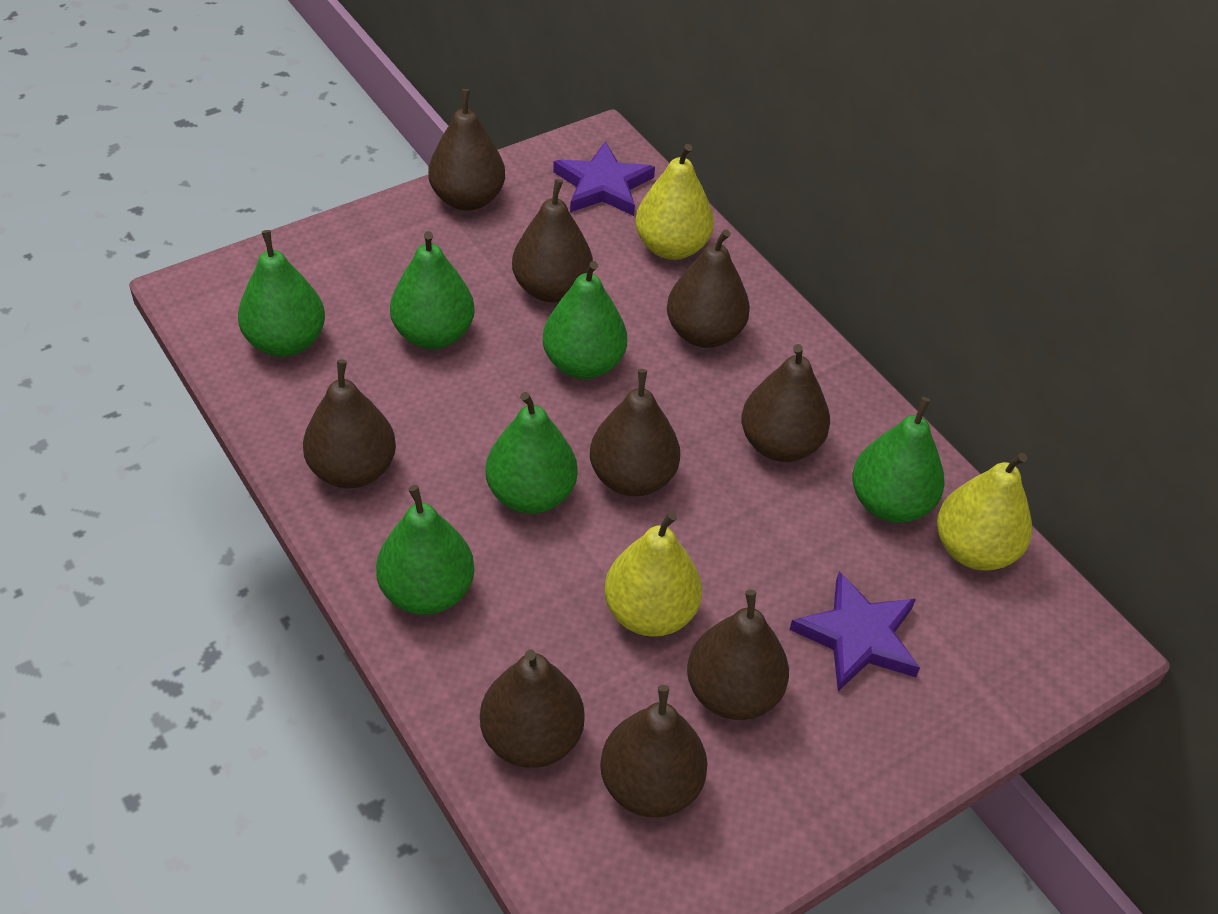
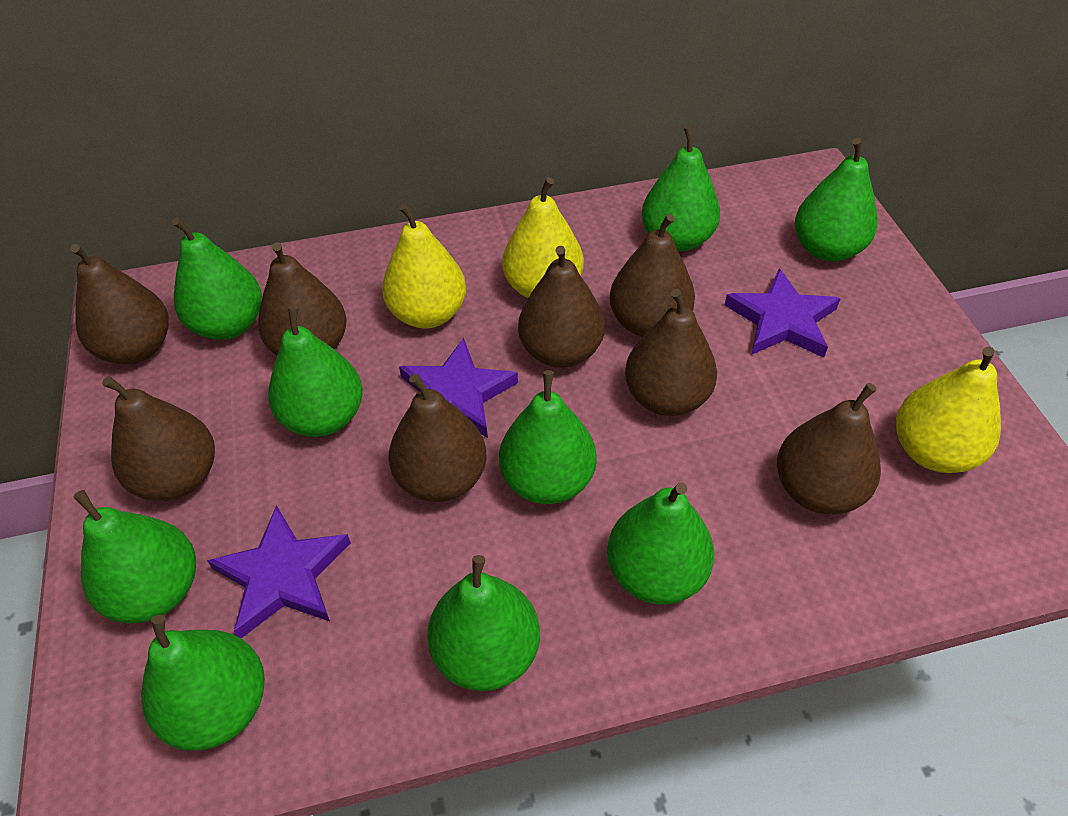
brown pear: [303,359,396,488] [428,89,505,211] [480,650,585,768] [512,179,593,302] [590,369,680,496] [600,685,707,818] [667,229,750,348] [687,589,789,720] [741,344,830,462] = 9 -> [70,244,169,364] [102,376,215,501] [258,242,347,355] [388,374,487,502] [518,246,605,368] [610,214,695,337] [625,289,717,416] [777,383,881,514] = 8
green pear: [238,230,325,357] [376,485,474,615] [390,231,475,349] [486,392,577,514] [543,261,627,379] [852,397,945,523] = 6 -> [73,490,196,623] [141,615,265,751] [172,217,262,340] [268,305,363,437] [427,555,540,691] [499,370,597,504] [607,482,714,605] [642,125,720,252] [795,138,878,262] = 9
purple star: [553,141,655,216] [789,571,920,691] = 2 -> [207,505,351,638] [399,338,518,438] [725,268,841,358] = 3

